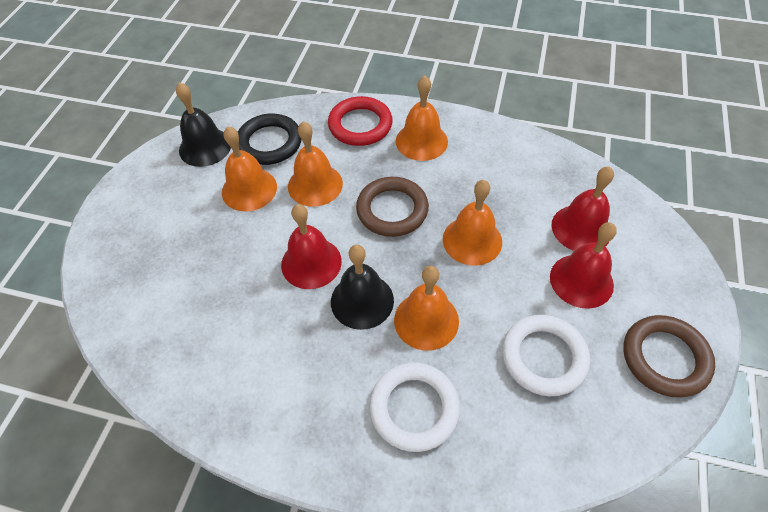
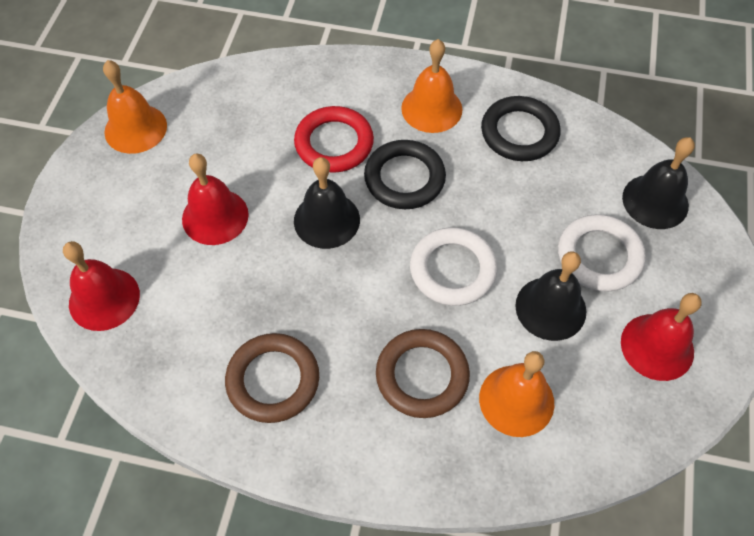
black bell: [176,82,231,167] [331,245,394,330] = 2 -> [294,157,360,249] [515,251,586,341] [622,137,695,229] = 3
black ring: [238,113,301,165] = 1 -> [364,140,446,209] [481,96,561,161] = 2
orange bell: [222,126,277,211] [288,121,343,207] [394,266,459,351] [396,76,448,161] [443,180,502,266] = 5 -> [103,60,167,154] [401,39,463,133] [479,351,554,437] = 3

